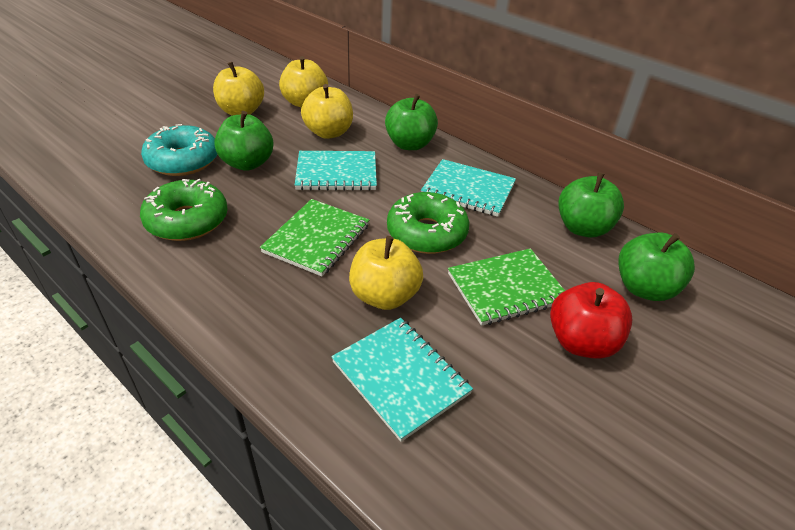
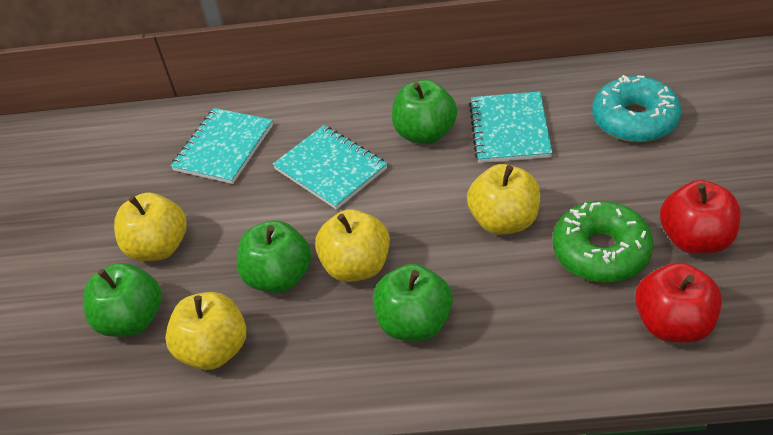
green donut: [140,179,228,241] [387,192,469,254] = 2 -> [553,201,653,283] = 1
green notebook: [260,199,369,276] [448,248,565,326] = 2 -> none = 0
red apple: [550,282,632,359] = 1 -> [635,262,722,343] [660,180,741,254] = 2

